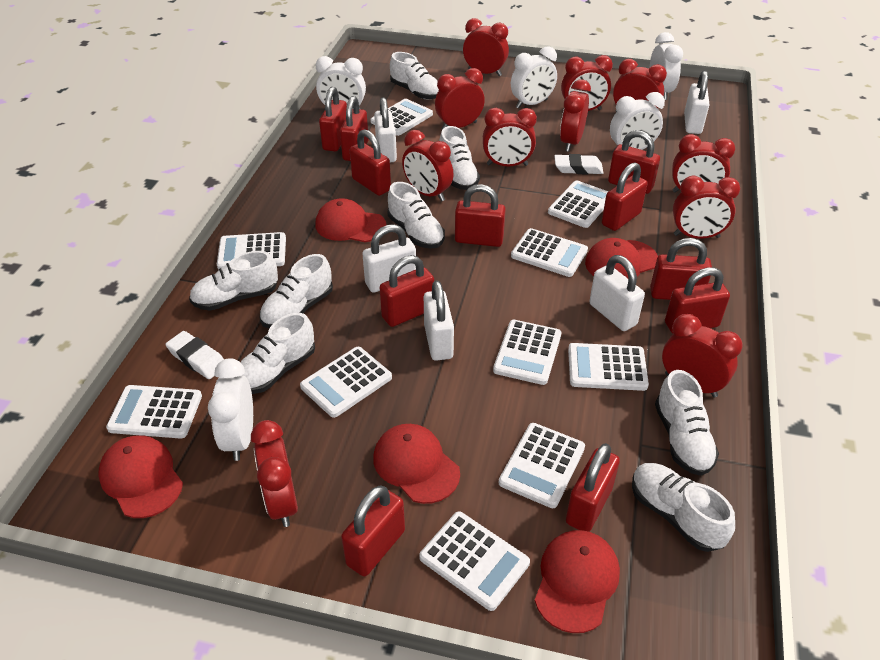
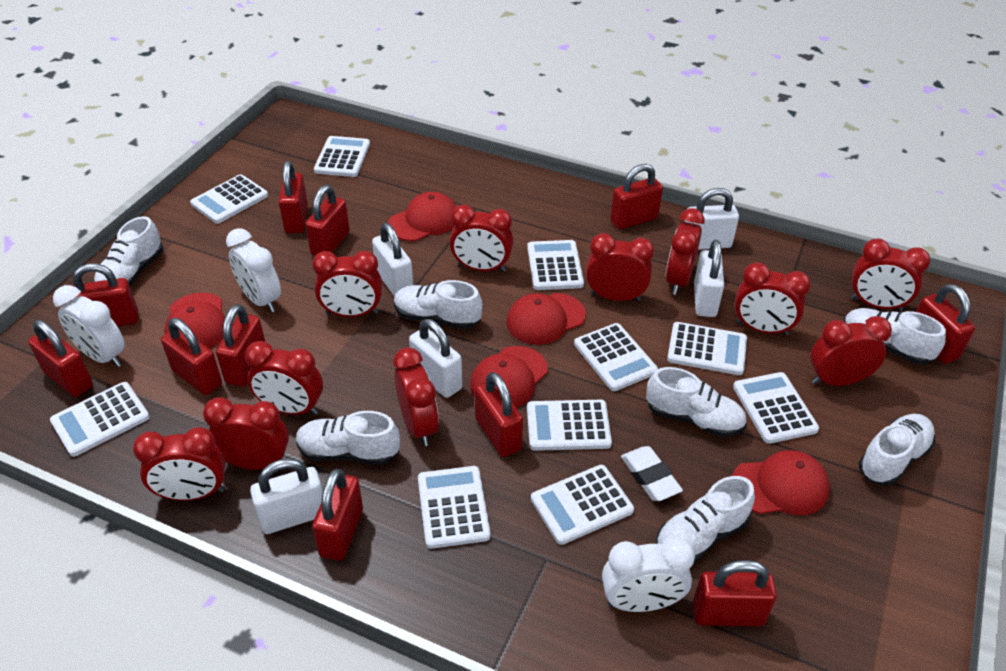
white clock: [208,358,253,461] [316,56,366,110] [511,46,557,108] [610,92,665,151] [650,32,683,100] = 5 -> [53,285,125,367] [226,228,281,313] [602,537,695,612] = 3
white eraser: [166,331,224,379] [554,154,603,175] = 2 -> [621,446,683,501] = 1
white shoe: [189,251,278,311] [240,313,315,394] [260,254,333,328] [387,182,445,249] [390,52,439,99] [440,126,480,190] [632,463,735,552] [655,370,719,476] = 8 -> [94,216,163,286] [296,411,400,465] [394,280,482,330] [646,367,747,437] [656,476,755,563] [844,308,946,365] [858,414,935,486] = 7

